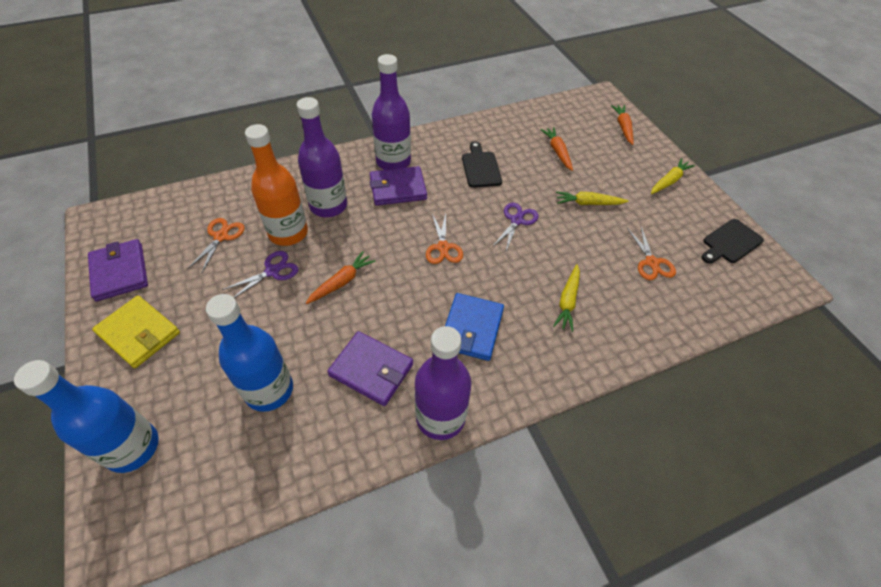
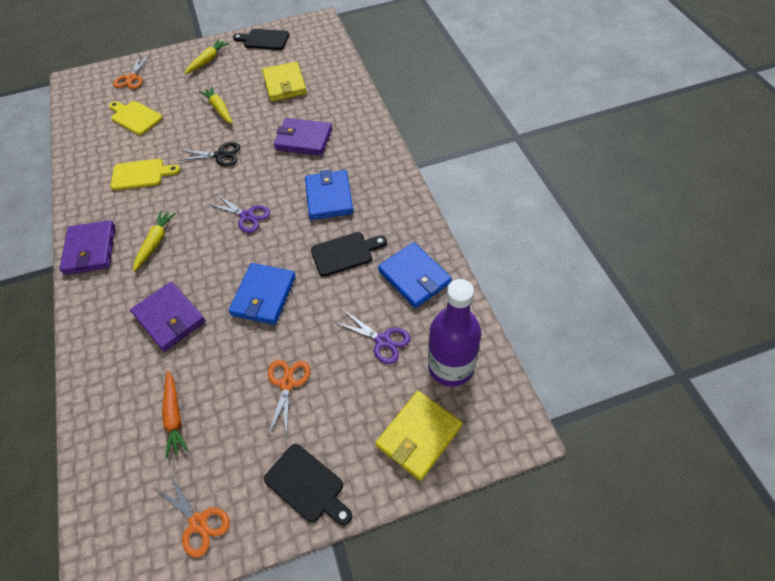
black cutting board: [462,141,502,188] [701,219,764,264] = 2 -> [233,29,289,50] [264,444,352,526] [311,232,387,277] = 3
black scissors: none = 0 -> [178,142,240,166] = 1
blue bottle: [14,360,159,473] [206,294,293,412] = 2 -> none = 0
blue wallet: [445,293,504,361] = 1 -> [229,263,296,325] [305,170,353,220] [378,242,452,308] = 3
orange bottle: [245,124,308,246] = 1 -> none = 0
orange carrot: [306,251,375,304] [541,127,573,171] [611,105,634,145] = 3 -> [162,370,188,458] = 1
purple bottle: [297,97,347,217] [372,54,411,170] [415,326,471,440] = 3 -> [428,279,481,387] = 1
yellow cutting board: none = 0 -> [109,101,163,135] [110,159,180,190] = 2
yellow wallet: [92,296,180,368] = 1 -> [262,62,307,102] [376,391,462,481] = 2

